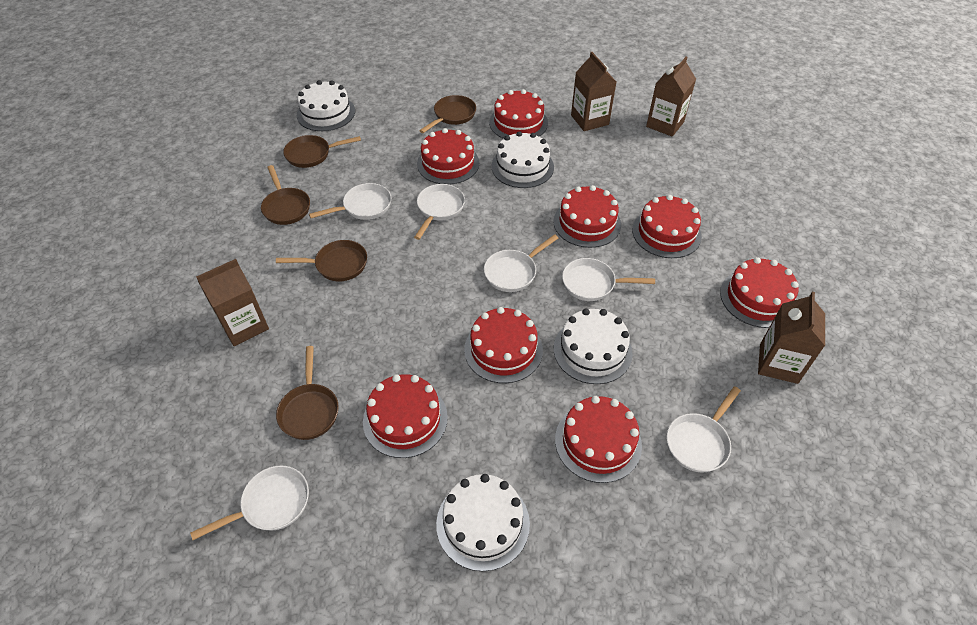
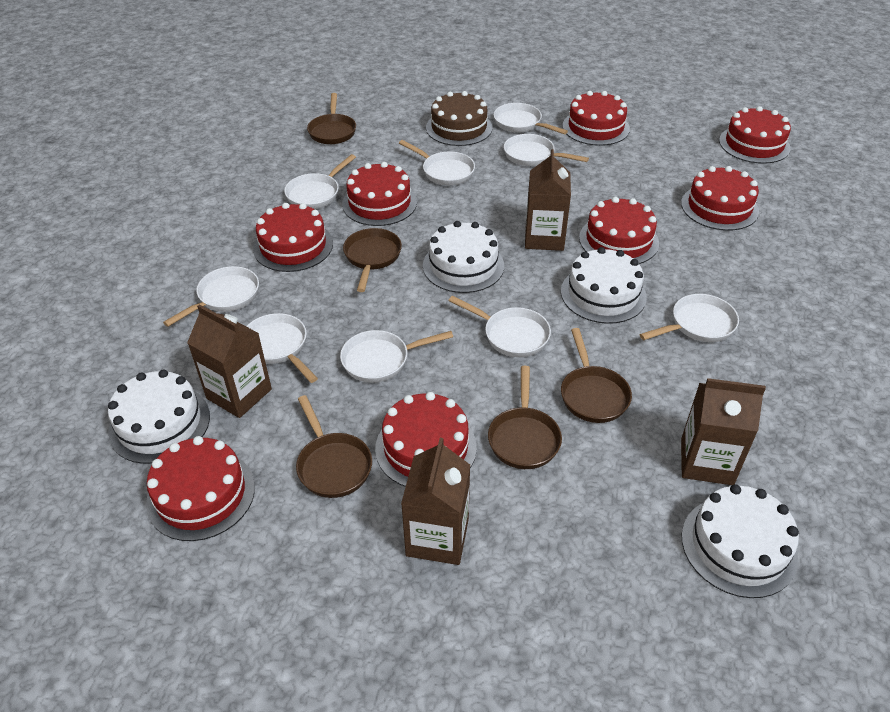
brown cake: none = 0 -> [426,91,493,146] = 1
white pan: [190,466,309,540] [309,183,392,220] [414,184,465,240] [484,234,558,292] [562,258,655,301] [667,386,741,473] = 6 -> [163,266,259,327] [246,313,318,383] [284,154,356,209] [340,330,453,383] [399,140,475,185] [448,296,551,357] [494,103,568,134] [504,134,589,166] [640,294,739,342] = 9

